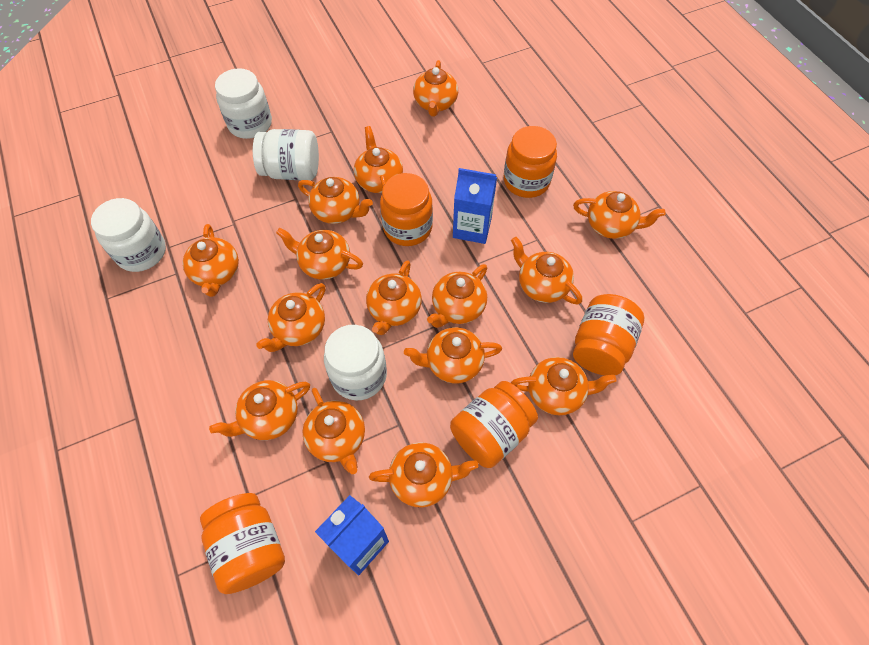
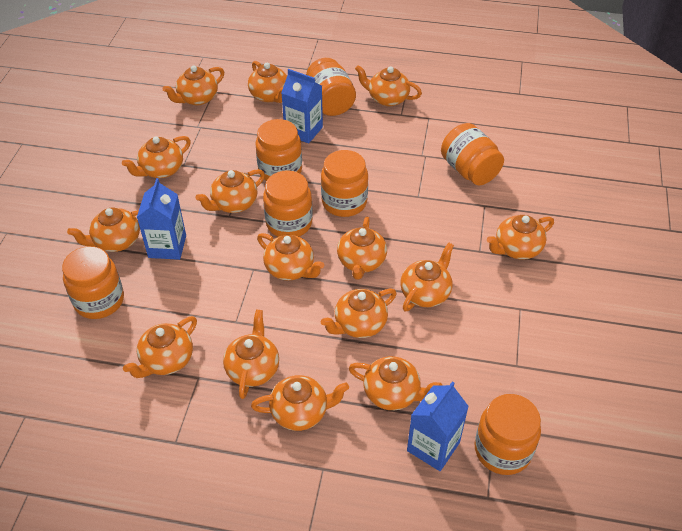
blue carton: [315,495,389,575] [453,168,497,244] = 2 -> [137,178,186,260] [281,69,323,143] [407,381,469,471] = 3
orange jar: [200,493,285,594] [380,173,433,246] [450,381,538,468] [504,126,557,198] [573,294,644,376] = 5 -> [62,246,124,319] [256,119,302,181] [263,170,313,237] [306,58,356,116] [321,150,368,217] [441,123,504,185] [475,394,541,475] = 7
white jar: [91,198,166,272] [215,68,272,139] [253,129,319,180] [324,325,387,400] = 4 -> none = 0

